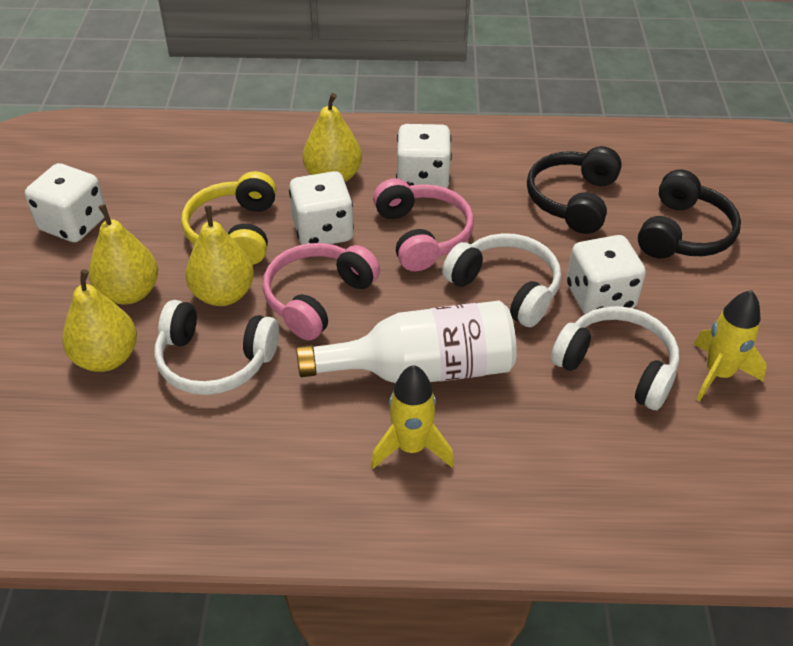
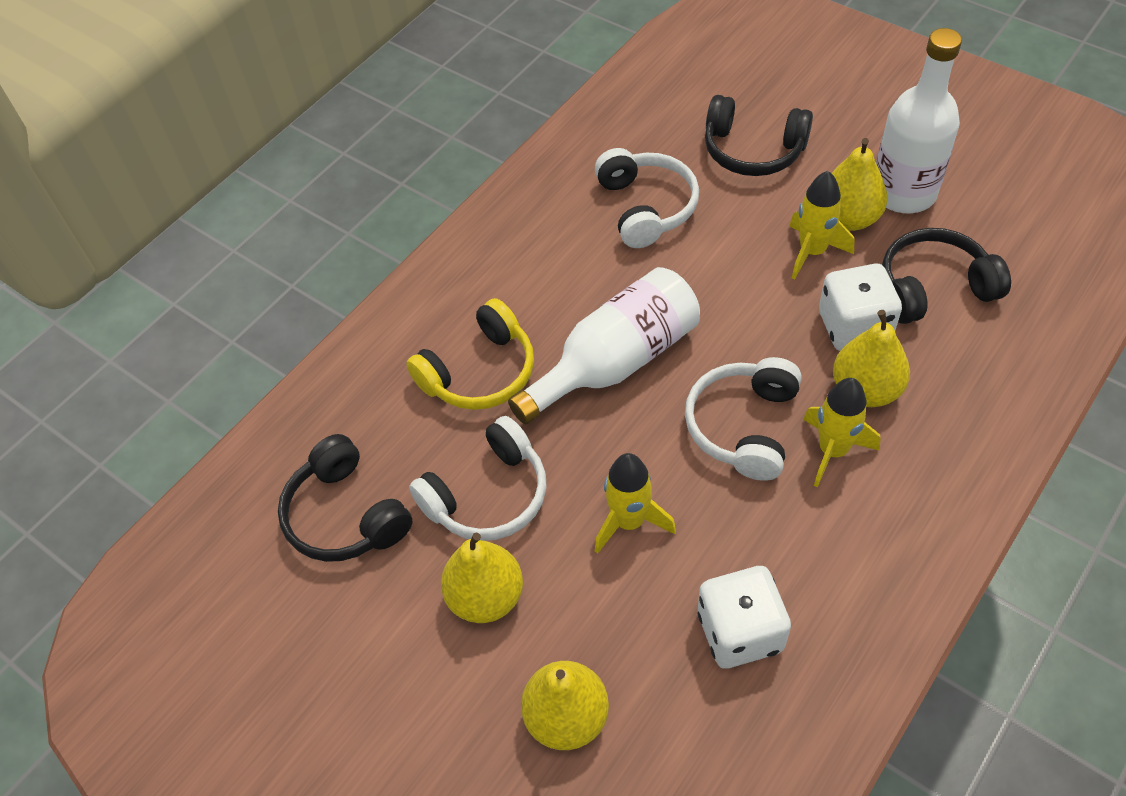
black headphones: [527,146,622,234] [638,170,741,258] = 2 -> [278,434,413,562] [705,95,813,176] [882,228,1011,324] = 3
pink headphones: [263,243,380,341] [373,178,474,272] = 2 -> none = 0
white bottle: [296,301,517,383] = 1 -> [508,267,700,424] [876,28,962,214] = 2
white dice: [25,163,105,242] [289,171,354,245] [396,124,452,188] [567,235,646,314] = 4 -> [697,566,791,669] [819,264,902,351] = 2
yellow rocket: [371,365,454,469] [694,290,767,401] = 2 -> [595,453,676,554] [789,171,854,280] [803,378,881,487] = 3

